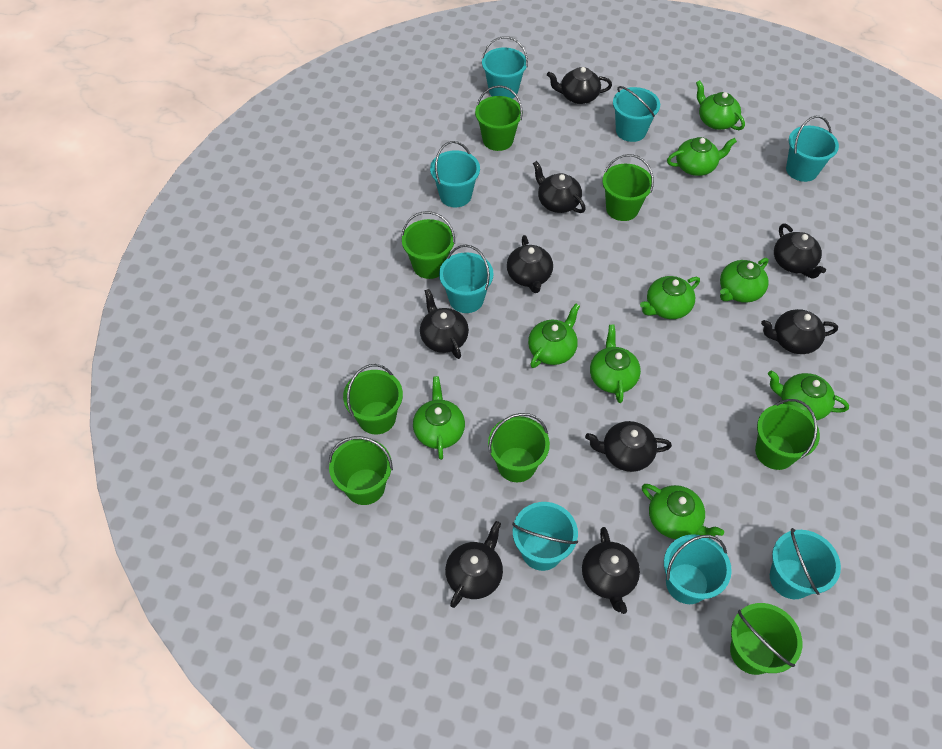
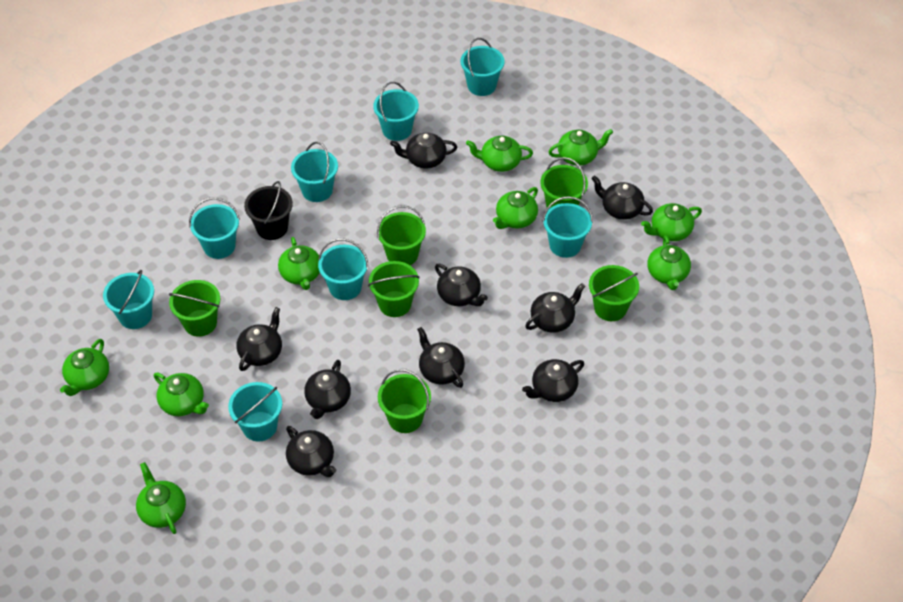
black bucket: none = 0 -> [244,181,293,240] = 1
green bucket: [329,436,393,505] [343,364,403,434] [401,211,455,279] [475,85,523,151] [488,413,550,482] [602,154,654,221] [730,603,802,675] [755,399,820,470] = 8 -> [169,280,220,337] [368,261,420,317] [377,205,426,265] [378,369,431,433] [540,157,588,209] [589,265,639,321] = 6

